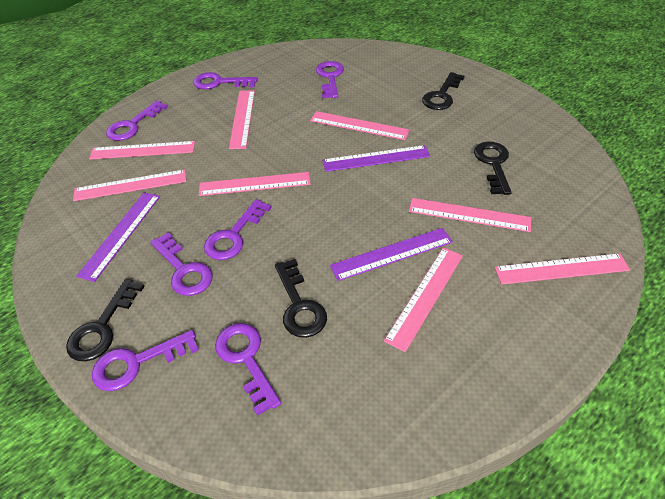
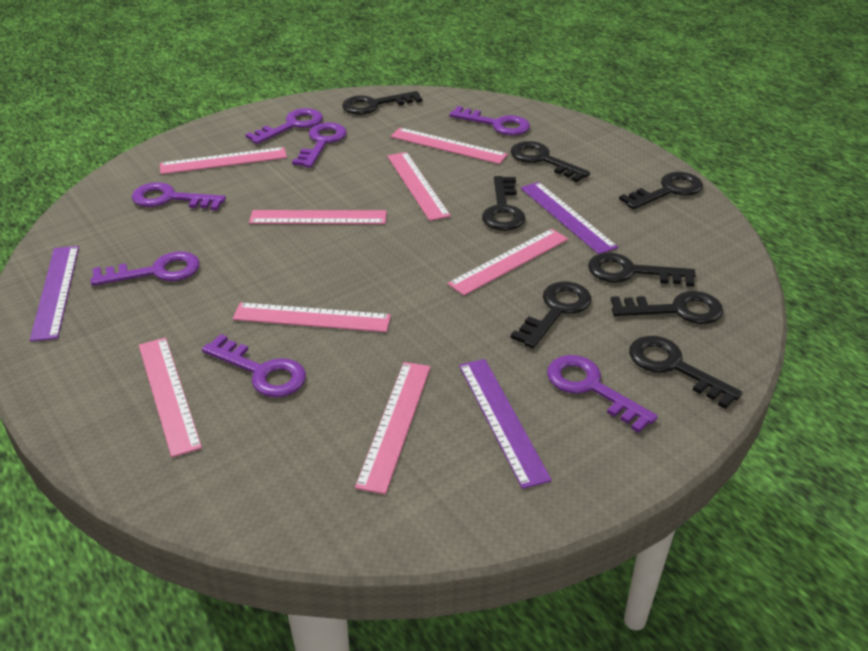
black key: [66,279,144,361] [275,259,327,338] [422,72,465,110] [474,141,512,195] = 4 -> [342,91,422,115] [482,176,525,231] [510,141,590,182] [511,281,592,348] [588,253,696,287] [611,291,723,324] [619,172,703,209] [629,336,743,409] = 8

